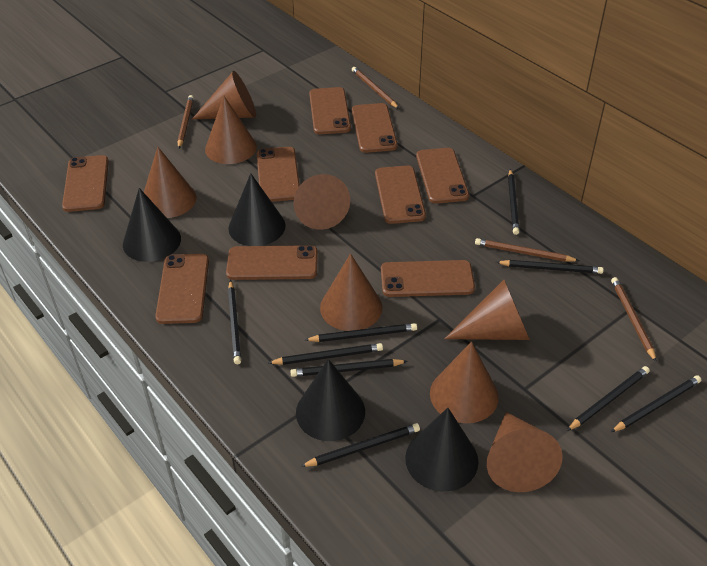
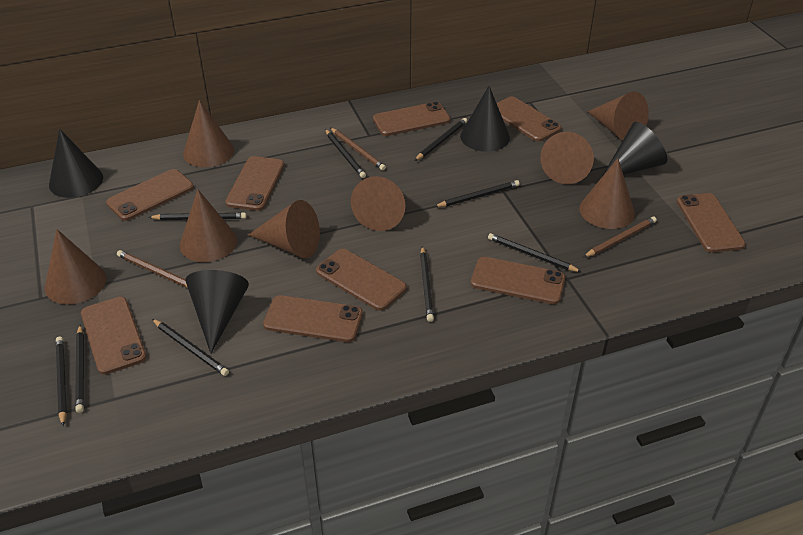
brown pencil: [178,95,194,149] [352,67,399,109] [475,238,579,262] [611,277,657,362] = 4 -> [117,250,188,288] [330,128,386,171] [584,217,657,257] = 3

